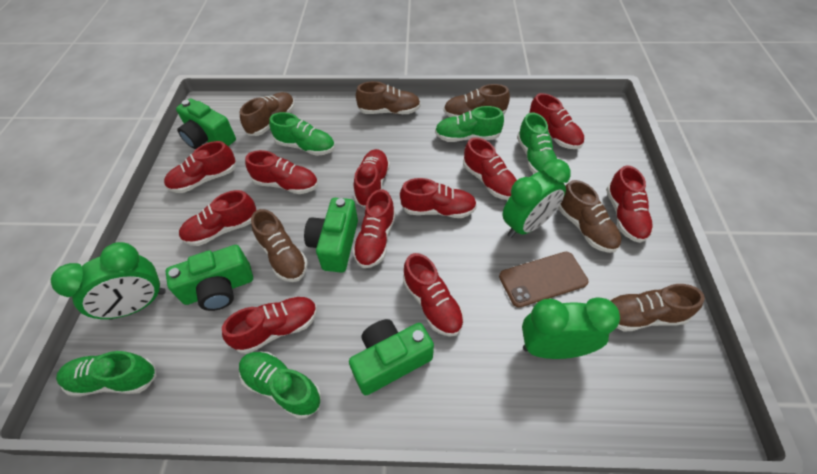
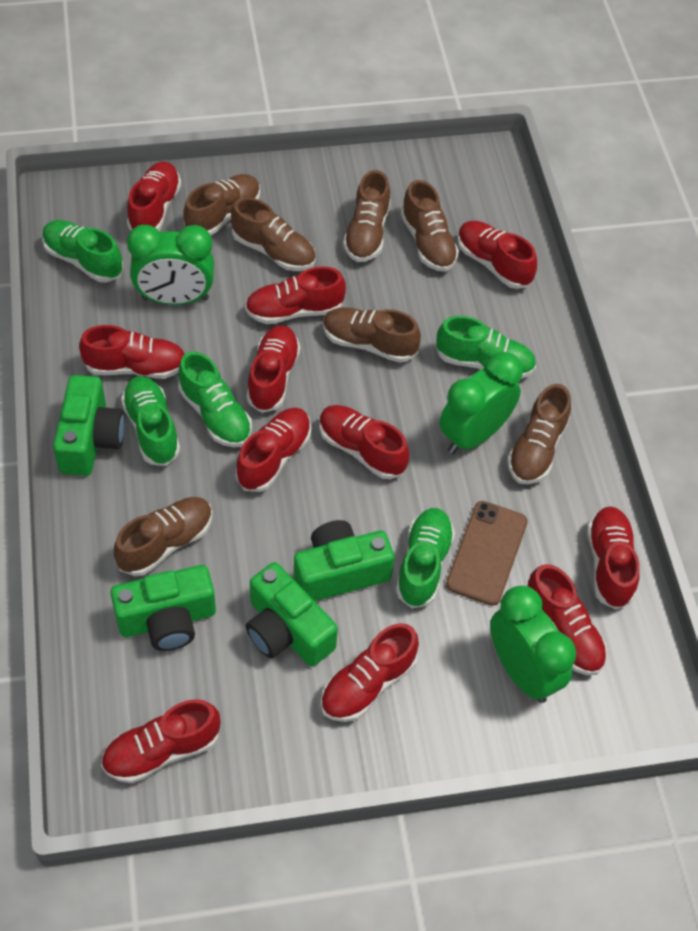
brown shoe: [240,92,295,136] [251,209,308,282] [356,81,421,114] [444,84,510,117] [558,180,621,253] [609,284,705,331] = 6 -> [114,497,213,576] [183,174,260,235] [231,197,316,271] [323,307,421,363] [343,170,391,262] [401,180,459,272] [507,384,571,484] = 7

